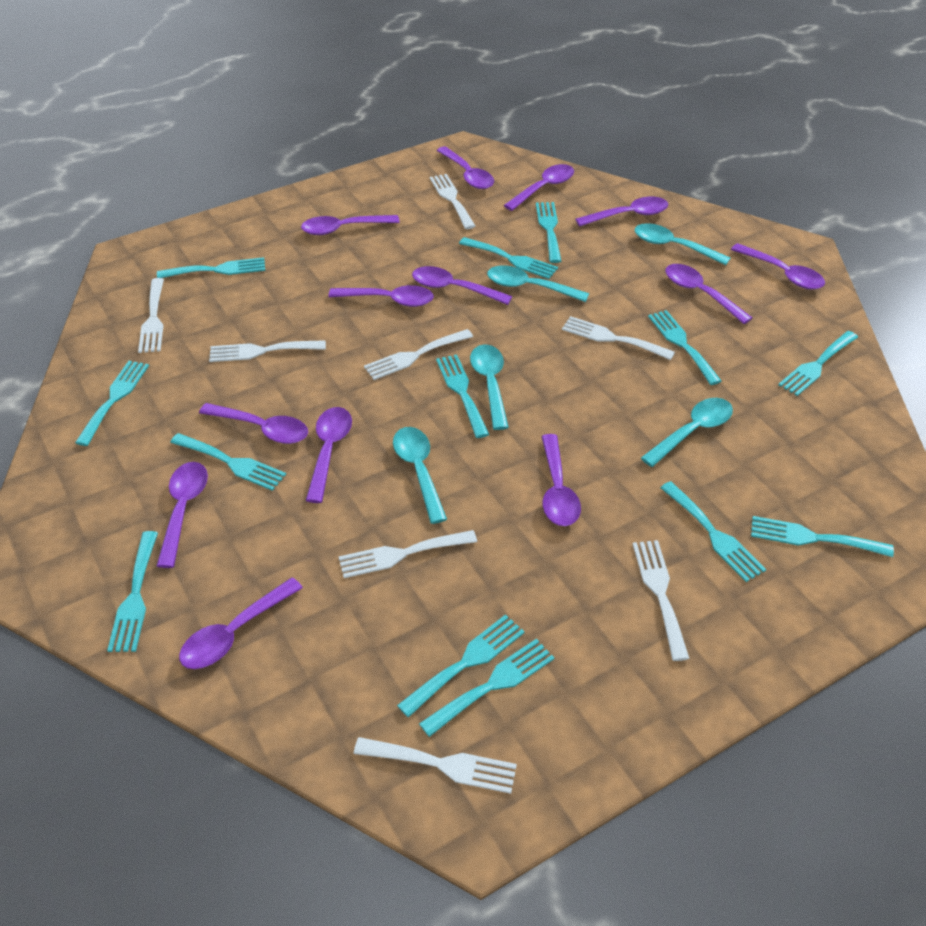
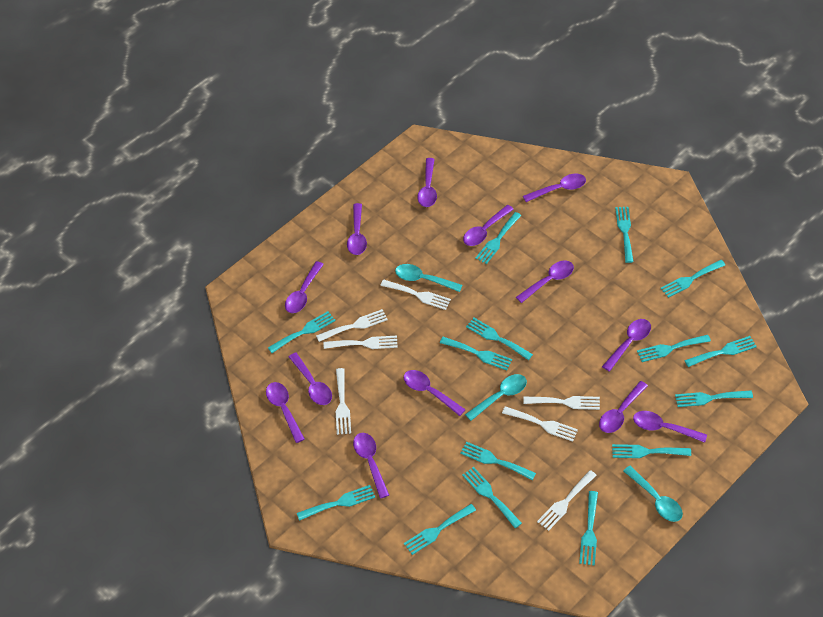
turquoise fork: [75,361,149,446] [107,531,158,652] [157,257,266,278] [170,433,286,491] [397,614,525,717] [419,639,554,737] [436,354,489,438] [459,237,558,279] [536,202,561,263] [648,310,722,385] [660,481,766,582] [751,516,894,557] [778,331,858,396] = 13 -> [268,311,336,353] [297,485,375,521] [404,504,476,555] [440,337,512,371] [460,442,536,480] [462,467,522,528] [466,318,533,360] [475,212,521,264] [579,491,598,565] [612,444,691,458] [615,207,634,263] [637,335,711,362] [660,260,726,298] [675,390,753,407] [685,336,757,367] = 15
turquoise spoon: [393,427,447,524] [470,344,509,430] [487,266,589,302] [634,223,730,265] [641,398,733,467] = 5 -> [395,264,462,292] [465,374,527,421] [623,466,683,522] = 3
white fork: [138,278,164,353] [209,340,326,362] [339,530,477,578] [354,737,517,794] [364,329,473,380] [430,174,475,229] [562,316,675,360] [633,540,690,661] = 8 -> [316,309,388,342] [323,336,398,349] [336,368,351,435] [380,279,451,310] [502,406,578,442] [523,396,600,410] [537,470,597,531] = 7

